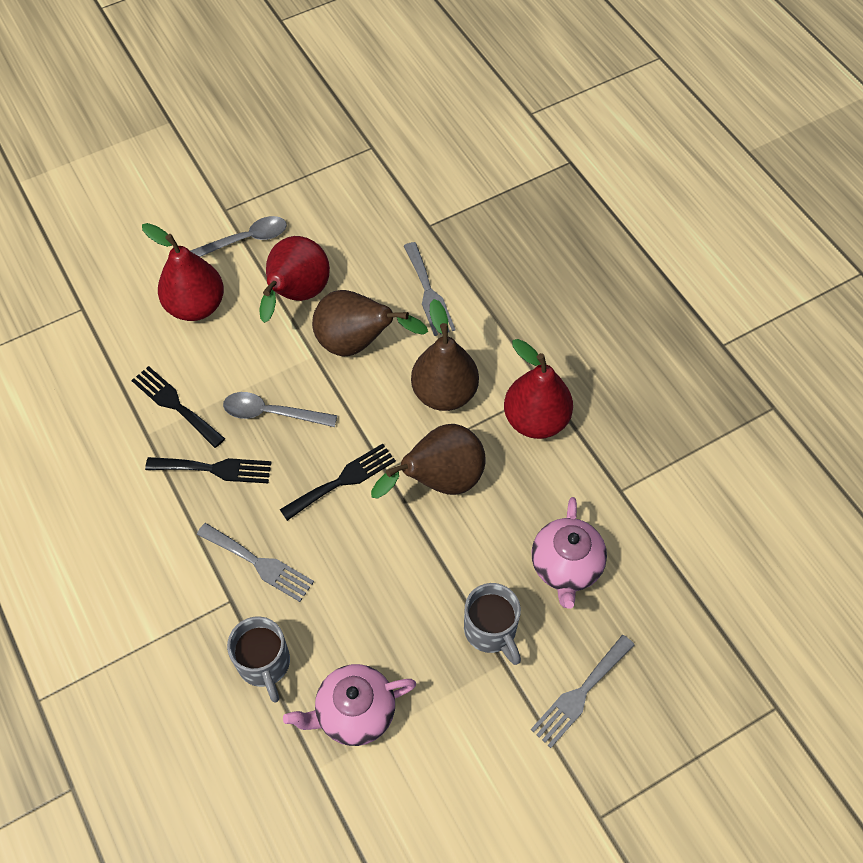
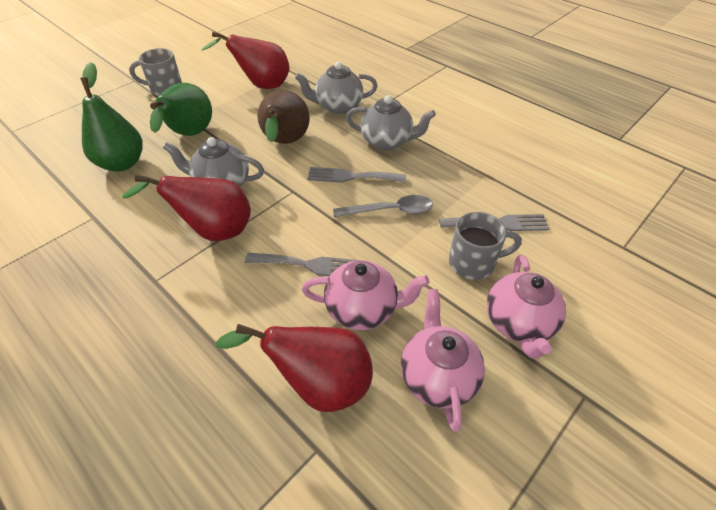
black fork: [131,366,225,448] [145,457,272,483] [280,443,396,521] = 3 -> none = 0
brown pear: [312,290,428,357] [371,424,486,499] [411,299,479,411] = 3 -> [257,90,310,144] = 1
green pear: none = 0 -> [80,62,143,172] [150,83,212,136] = 2
grey spoon: [190,216,287,257] [223,392,337,427] = 2 -> [333,195,433,217] = 1
grey teapot: none = 0 -> [163,137,264,187] [295,61,377,114] [346,95,436,150] = 3
pink teapot: [283,664,416,746] [532,497,607,609] = 2 -> [302,260,430,330] [401,289,485,432] [487,255,566,359] = 3

